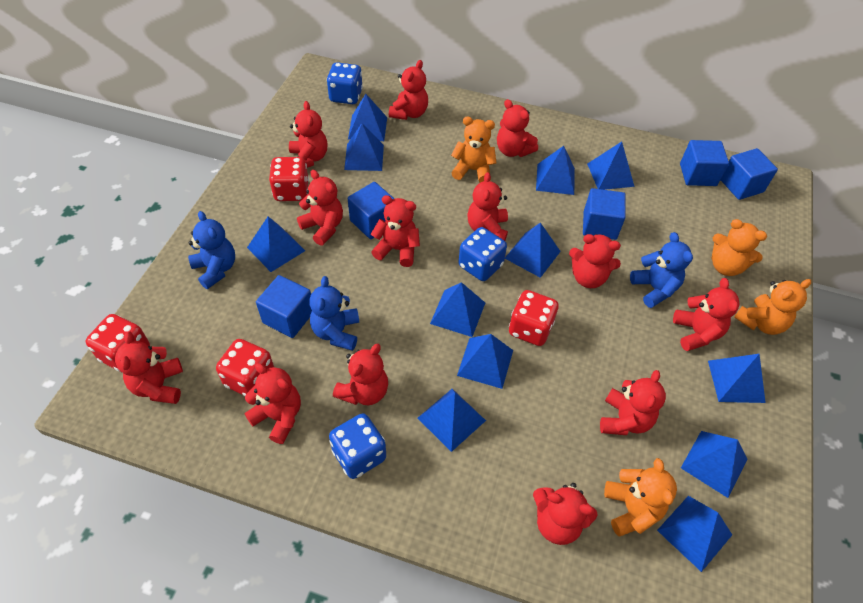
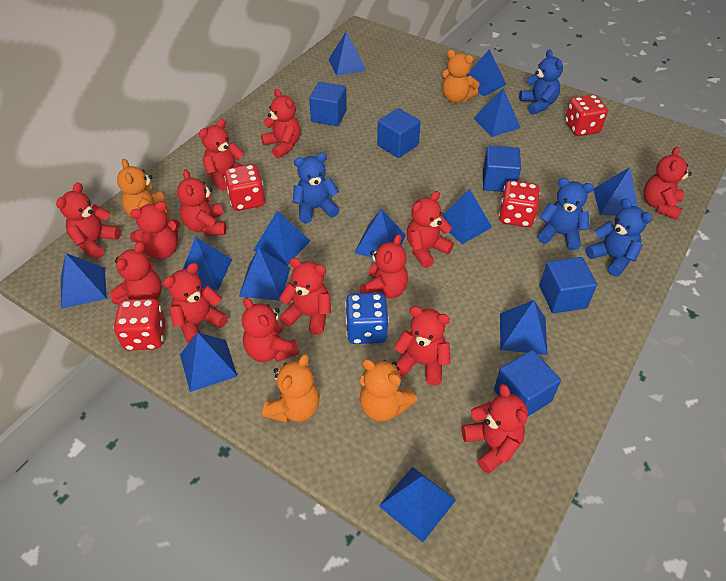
blue dice: [327,62,363,104] [329,413,386,479] [458,227,507,281] = 3 -> [345,292,389,344] = 1
blue pyramid: [247,216,305,272] [344,123,384,171] [348,94,387,141] [418,389,486,452] [430,282,485,337] [457,334,513,389] [505,222,561,278] [536,146,575,195] [587,142,635,190] [657,496,732,572] [681,431,748,498] [708,354,766,403] = 12 -> [61,253,107,309] [180,332,238,392] [183,237,232,291] [239,248,290,301] [253,211,310,266] [328,31,366,76] [355,209,406,258] [379,467,456,542] [442,189,492,244] [467,49,506,96] [473,88,521,137] [500,300,548,355] [593,167,638,216] = 13
blue teddy bear: [188,211,235,289] [310,276,359,351] [630,232,693,308] = 3 -> [293,153,339,223] [519,50,563,115] [538,178,594,250] [586,198,652,277] = 4
red teddy bear: [115,332,183,404] [244,363,301,444] [289,101,327,168] [297,170,343,246] [333,344,388,405] [371,195,420,267] [389,60,428,120] [467,172,508,241] [497,99,538,157] [533,483,598,545] [569,234,621,288] [600,370,666,435] [673,278,740,351] = 13 -> [56,182,121,259] [110,242,162,305] [130,201,181,259] [163,263,228,344] [177,170,226,235] [199,119,244,191] [242,298,299,362] [261,89,301,159] [279,258,331,335] [360,234,408,299] [394,306,450,386] [407,191,454,268] [462,384,528,474] [644,147,692,220] = 14

